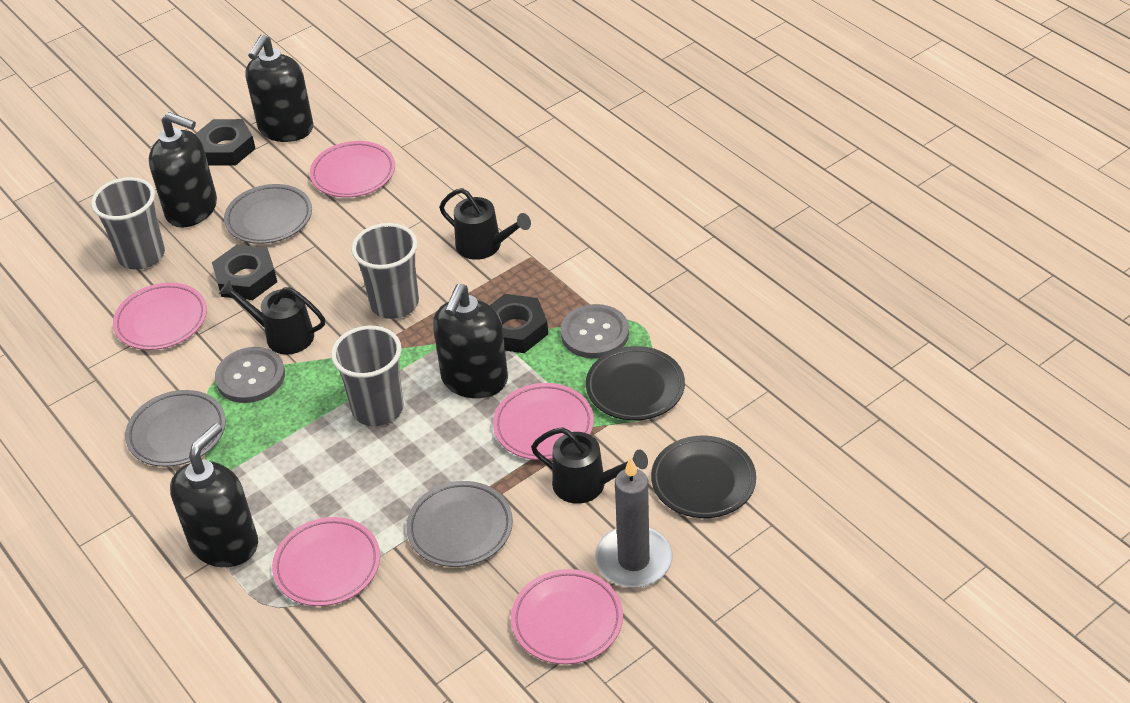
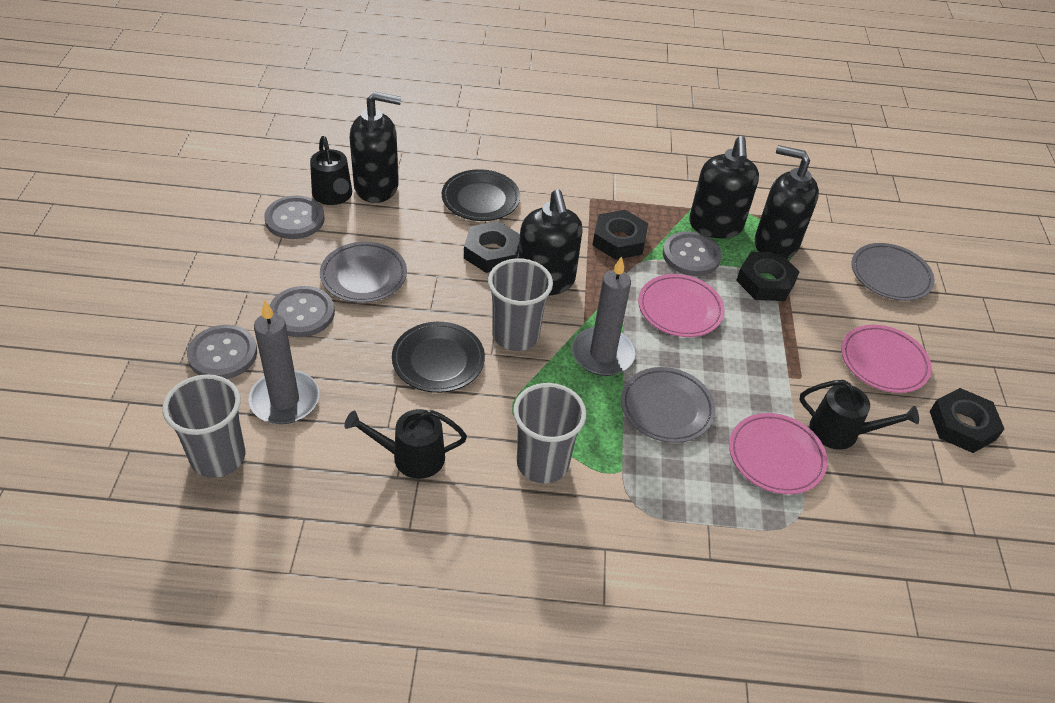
black nut: [195,119,256,166] [212,245,277,300] [490,294,548,353] = 3 -> [464,221,520,273] [593,210,648,260] [736,252,800,301] [930,388,1004,453] = 4
grey button: [215,347,285,403] [561,304,629,359] = 2 -> [187,325,257,379] [264,196,325,239] [270,286,335,337] [663,231,722,276] = 4
grey candle: [595,457,673,588] = 1 -> [248,300,319,424] [572,256,636,376] = 2
pink plate: [113,283,207,350] [272,517,380,606] [310,141,395,198] [493,383,594,460] [511,569,623,665] = 5 -> [638,274,724,337] [729,413,828,494] [841,325,932,393] = 3

